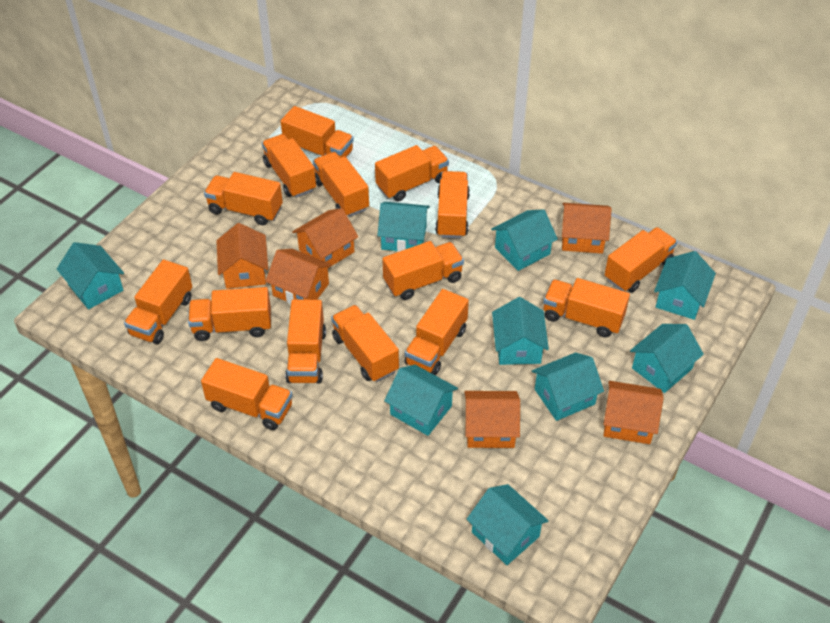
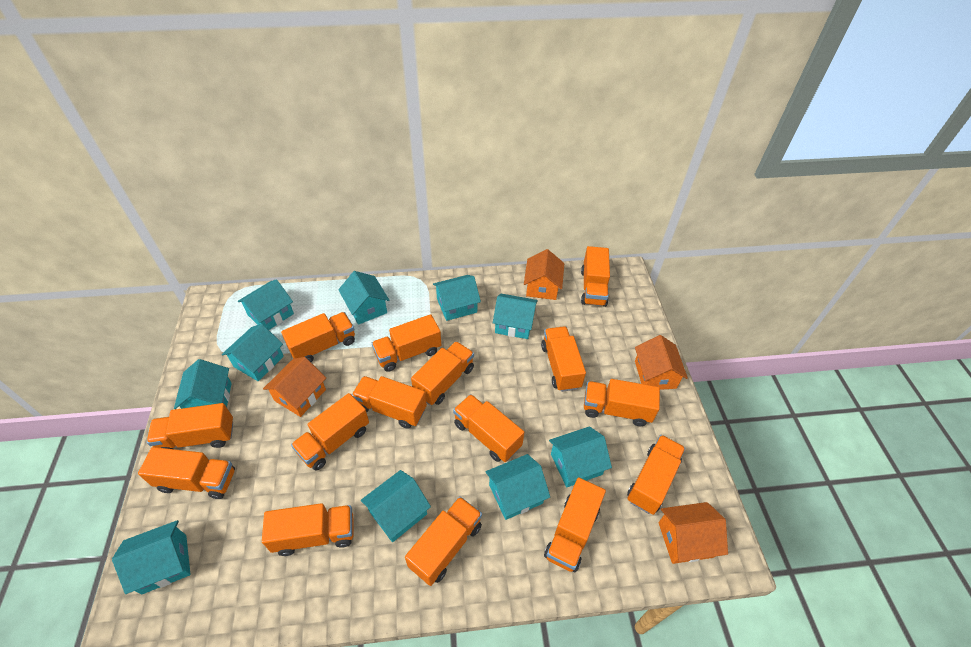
orange house: [216,223,268,289] [265,249,332,304] [292,208,358,268] [465,391,520,448] [562,203,612,254] [603,381,664,444] = 6 -> [263,357,326,417] [524,249,564,300] [635,335,688,390] [659,502,728,564] = 4
turquoise house: [57,242,124,309] [377,202,430,252] [384,365,458,436] [467,484,549,565] [491,209,558,271] [492,297,549,365] [532,353,604,421] [630,324,704,393] [654,251,716,320] = 9 -> [112,520,190,595] [174,359,232,409] [222,324,284,381] [238,279,294,330] [338,271,389,325] [361,470,431,542] [433,275,481,321] [485,454,550,520] [493,294,538,339] [549,426,612,487] = 10

